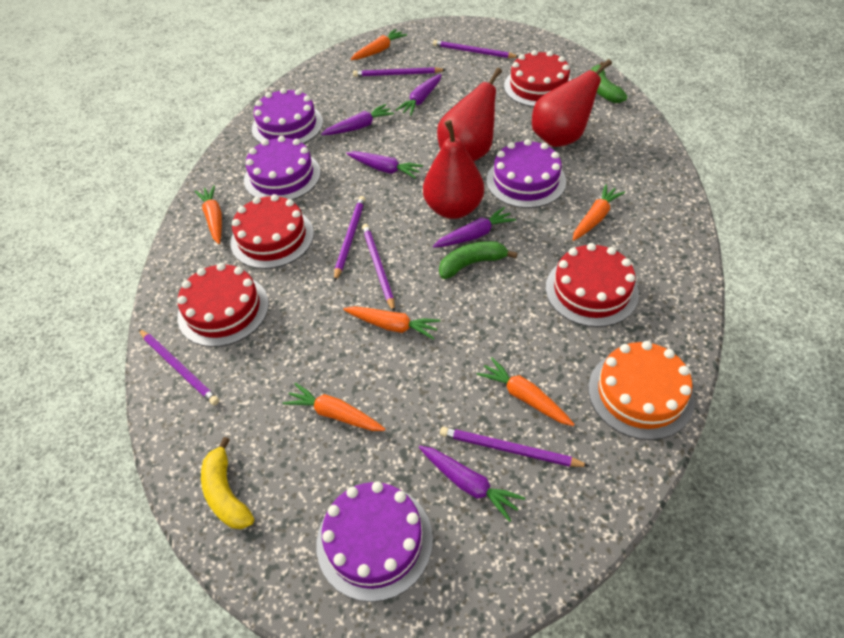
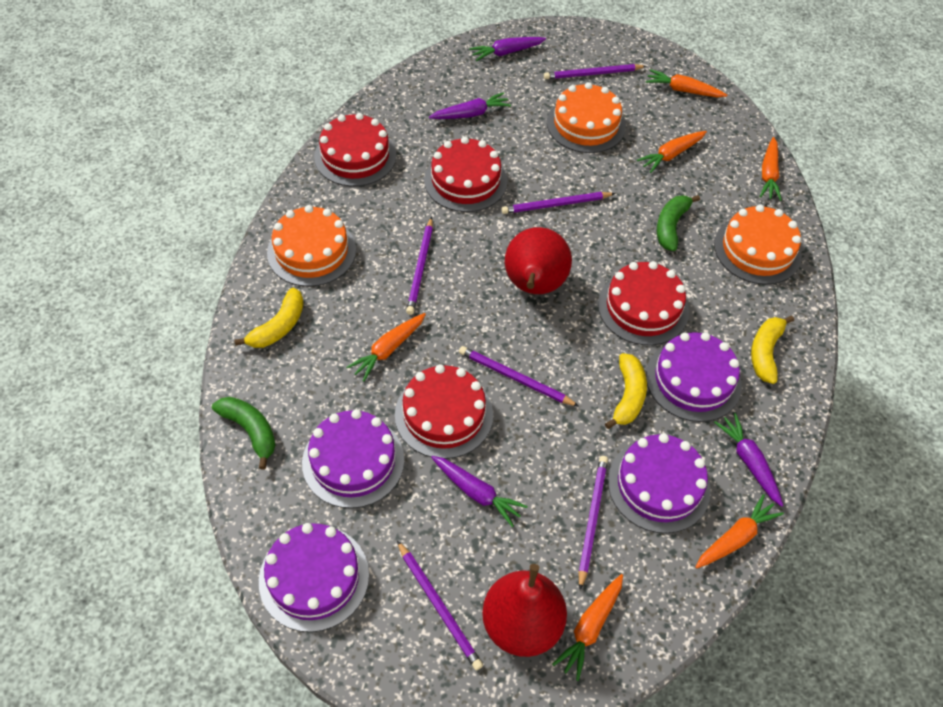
orange cake: [588,341,695,440] = 1 -> [267,205,356,287] [547,82,626,153] [714,204,802,285] = 3
purple carrot: [321,104,394,135] [346,151,423,178] [396,74,442,116] [419,446,525,522] [433,207,516,248] = 5 -> [429,92,511,119] [431,456,528,527] [469,37,546,61] [714,413,784,507] = 4
red pear: [423,120,484,219] [437,68,502,161] [532,59,612,147] = 3 -> [482,564,567,657] [505,227,572,294] = 2
yellow banana: [201,437,254,529] = 1 -> [234,288,304,348] [605,353,647,429] [751,316,794,384] = 3

